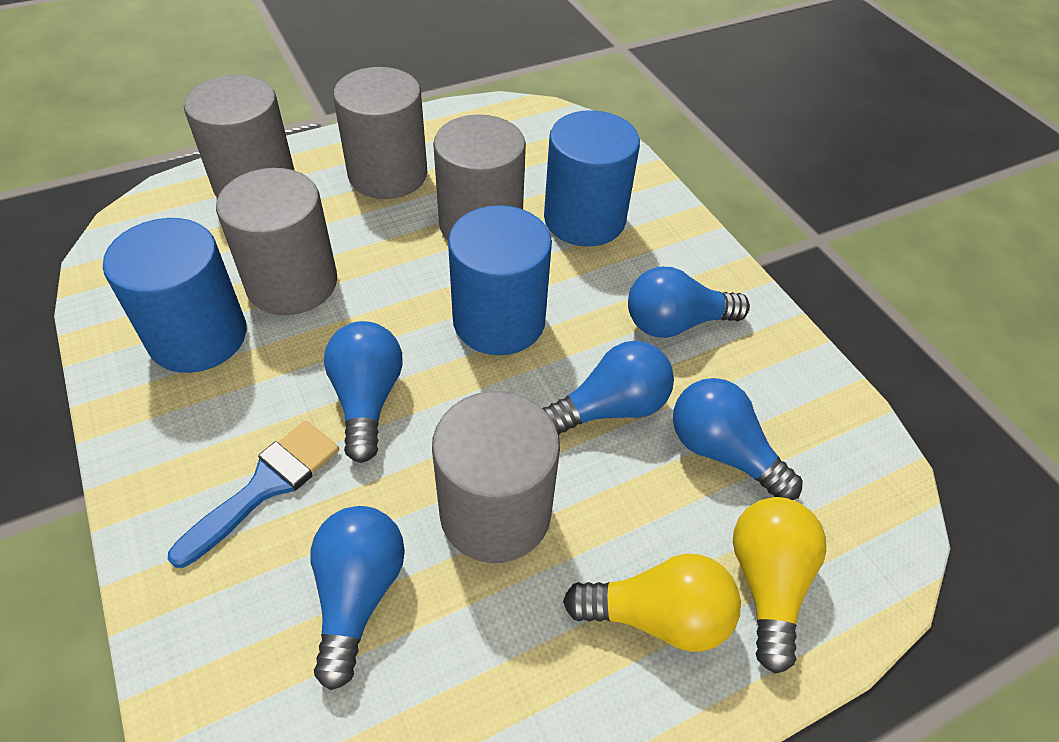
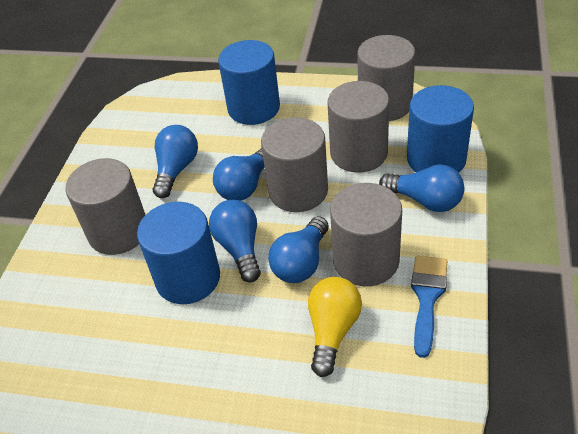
yellow light bulb: [563,554,741,652] [733,497,826,674] = 2 -> [308,277,362,377] = 1

